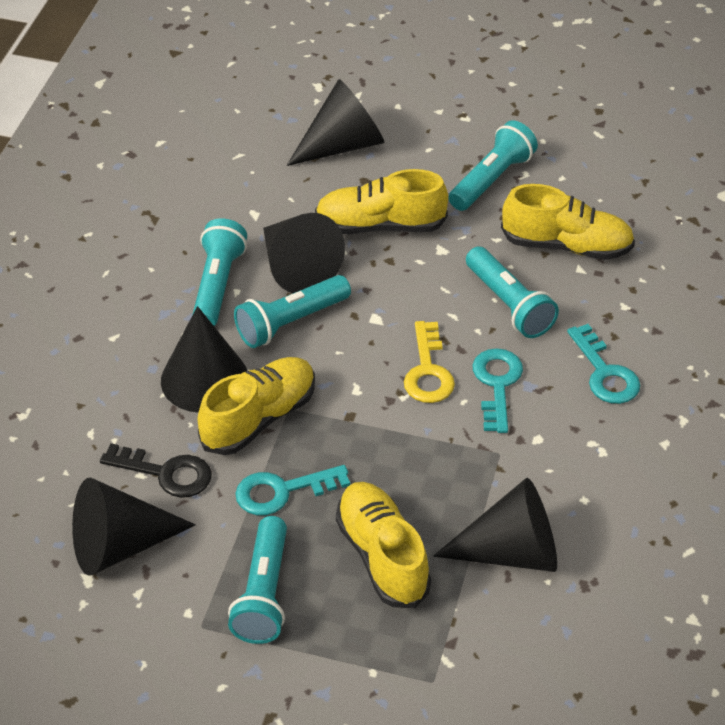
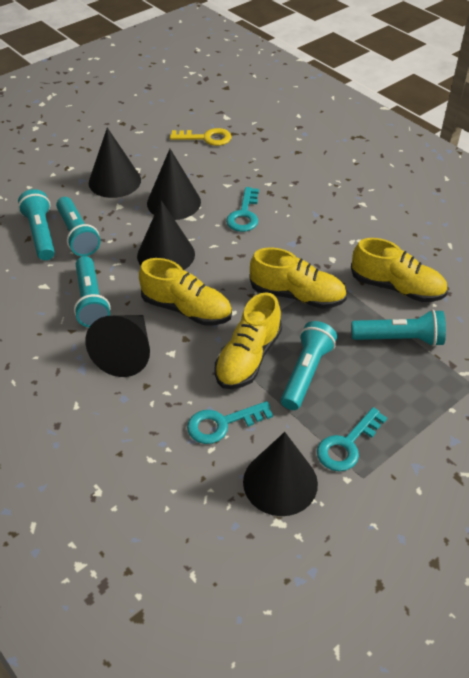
black key: [100,443,212,498] = 1 -> none = 0

